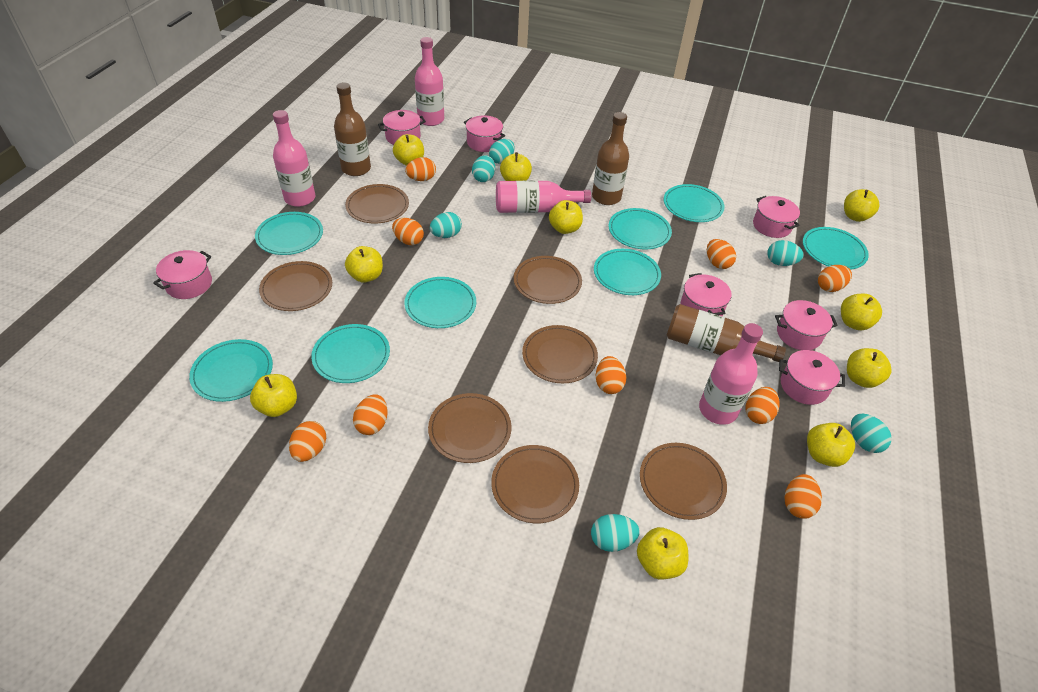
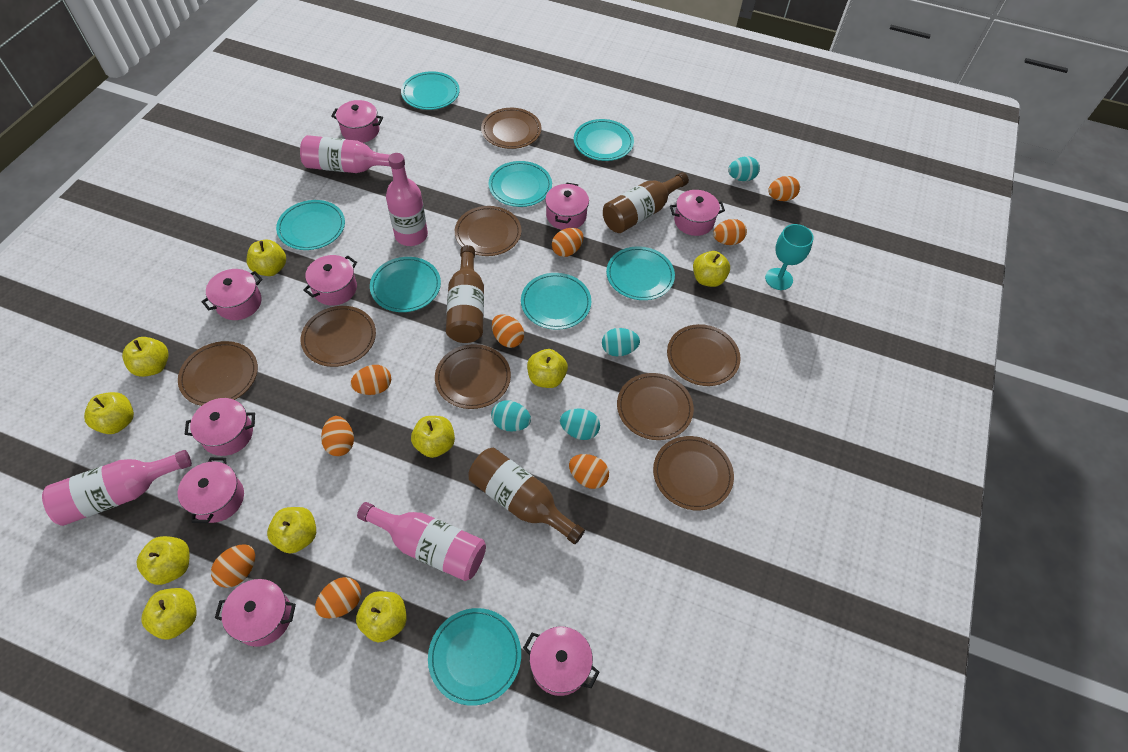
brown plate: [259,261,332,311] [345,184,409,224] [428,393,512,463] [491,445,579,523] [514,256,582,304] [522,325,598,383] [640,443,727,520] = 7 -> [178,341,258,406] [301,306,376,367] [435,344,511,409] [455,206,521,256] [481,108,541,149] [617,373,694,440] [653,436,734,510] [667,324,741,386] = 8
pink pot: [153,250,212,299] [378,110,426,145] [464,115,505,152] [680,273,732,316] [753,196,800,238] [775,300,838,350] [779,350,845,405] = 7 -> [178,457,244,523] [185,398,255,456] [201,269,263,320] [215,579,296,647] [303,255,357,306] [331,100,383,143] [523,627,599,696] [545,182,589,230] [670,190,725,236] = 9
turquoise egg: [430,212,462,238] [472,155,495,182] [489,139,515,164] [591,514,640,552] [767,240,803,266] [851,414,892,453] = 6 -> [491,400,531,432] [560,409,600,440] [602,328,640,356] [728,156,760,181] = 4
turquoise goblet: none = 0 -> [765,224,814,290] = 1

